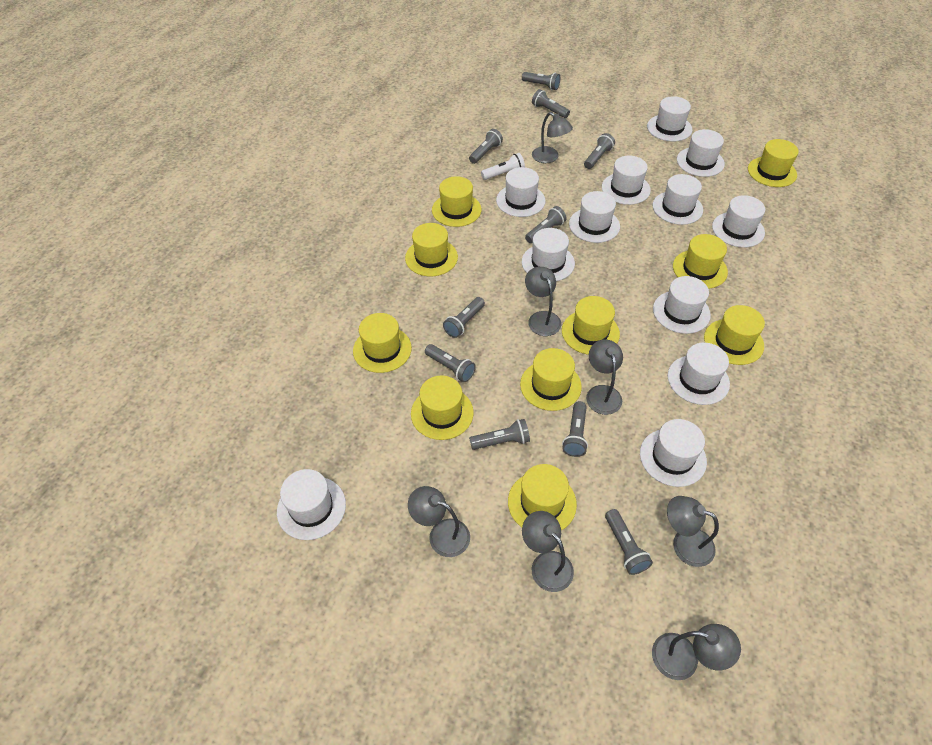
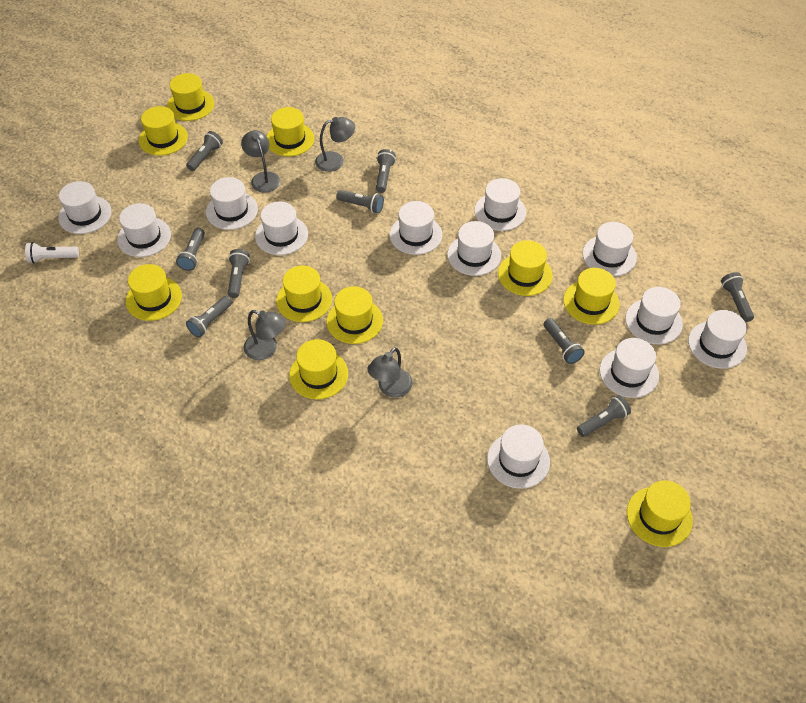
grey flashlight: [425,344,476,382] [443,297,485,338] [469,129,503,164] [469,419,530,450] [522,72,560,90] [525,206,567,243] [532,89,570,118] [562,401,588,457] [584,133,615,169] [605,509,653,575] = 10 -> [176,228,205,271] [186,131,223,171] [186,296,232,338] [228,249,250,298] [336,190,384,214] [376,149,396,193] [544,318,585,364] [577,395,631,437] [721,272,754,322] = 9
grey lamp: [408,486,470,557] [522,511,574,592] [525,267,561,336] [532,112,573,163] [586,340,623,415] [652,624,741,680] [667,496,719,567] = 7 -> [241,130,280,193] [244,310,286,360] [315,117,355,172] [368,347,413,397] = 4

